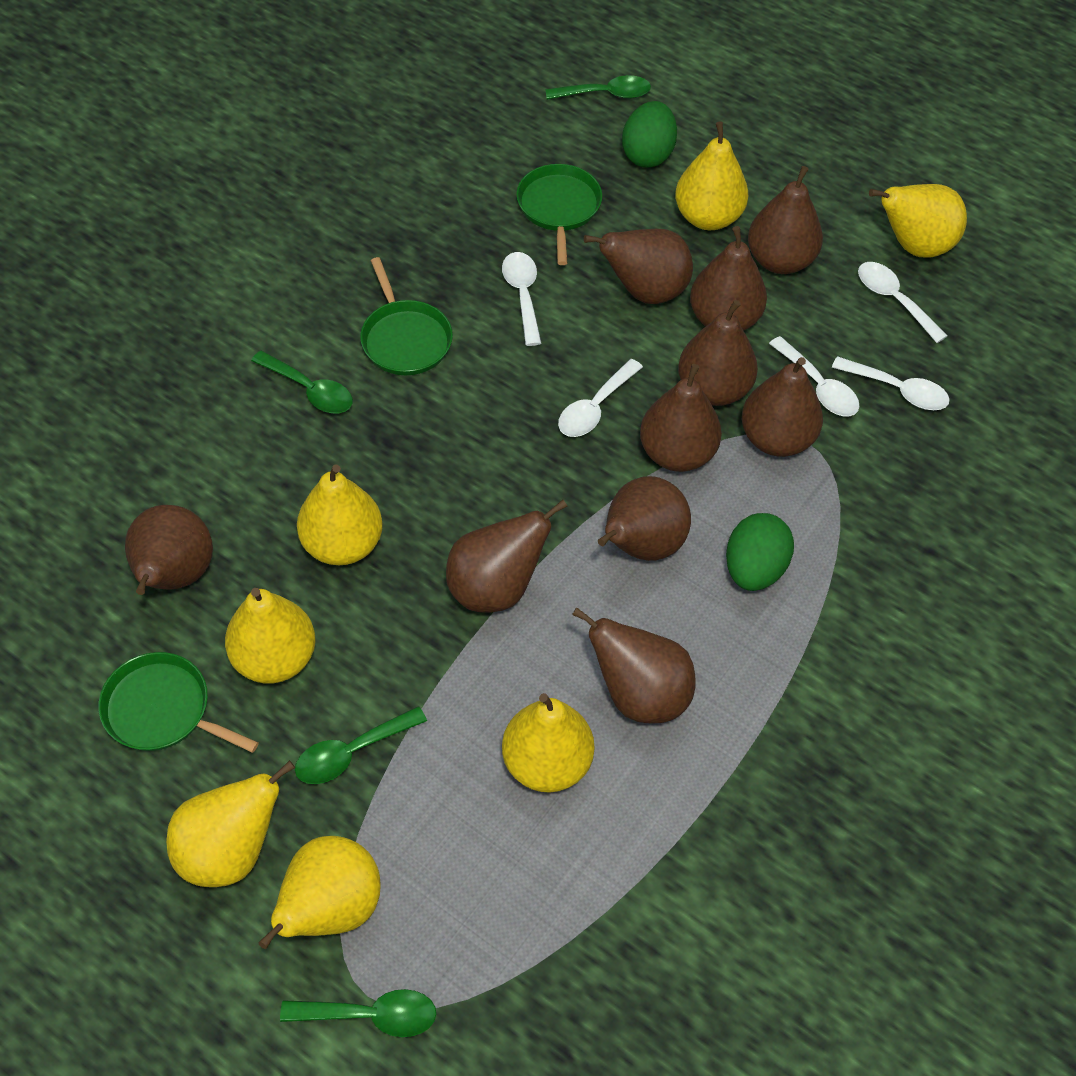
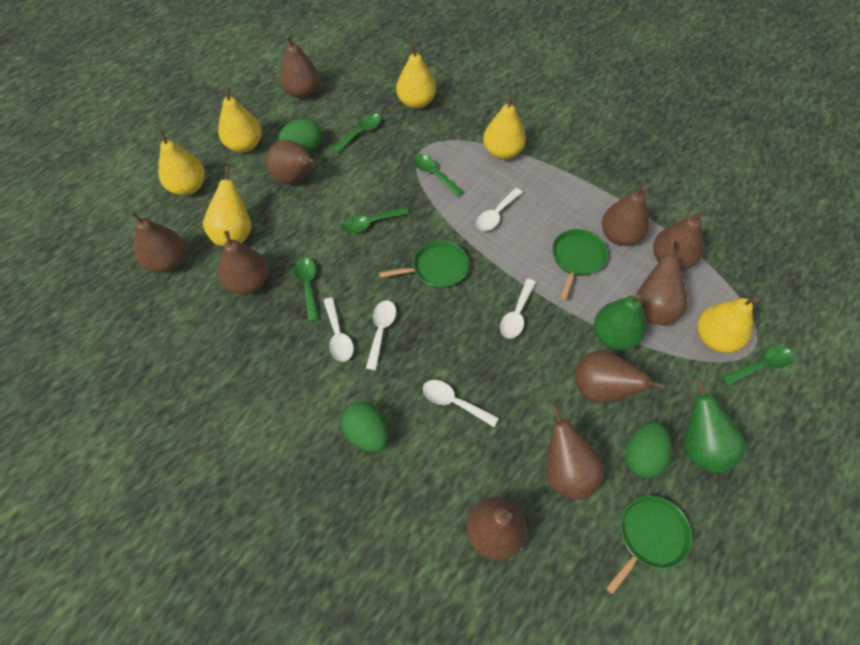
green egg: [622,101,677,168] [726,513,794,591] = 2 -> [279,119,322,152] [341,402,389,452] [625,422,672,478] = 3
green pear: none = 0 -> [594,294,647,350] [684,379,746,473] = 2
green spoon: [251,350,353,413] [280,989,436,1037] [295,706,427,784] [545,75,651,100] = 4 -> [294,257,319,322] [332,113,381,153] [342,207,409,234] [413,154,463,197] [721,346,793,386] = 5
yellow pear: [166,760,295,887] [225,588,316,684] [259,836,380,949] [297,464,383,565] [502,693,594,792] [675,121,748,230] [869,184,967,258] = 7 -> [158,130,205,195] [203,166,252,246] [218,87,262,153] [396,44,436,109] [483,94,526,160] [697,297,758,353] = 6

